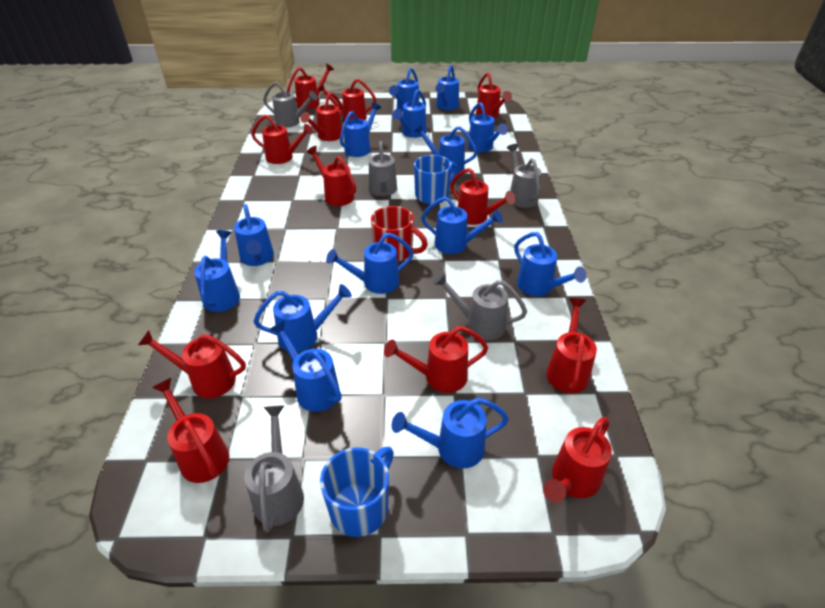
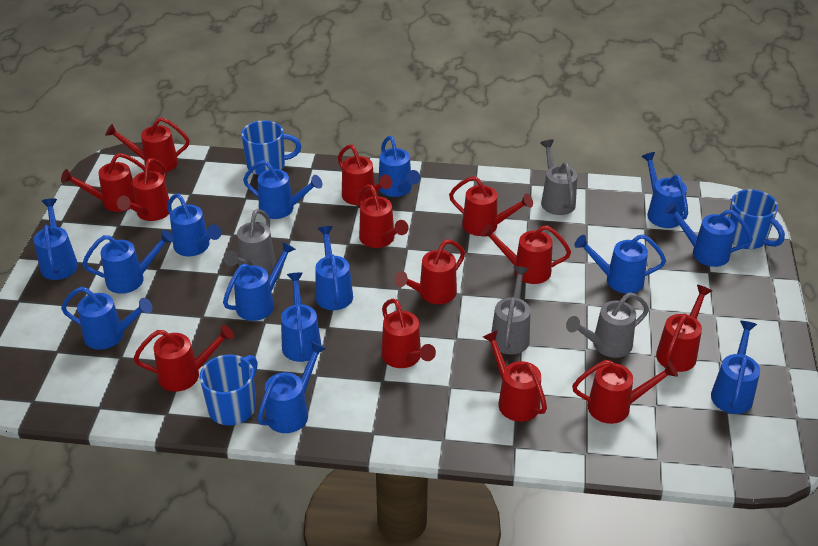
blue mug: [320,447,394,537] [414,155,457,204] = 2 -> [200,354,258,425] [241,120,301,175] [728,189,785,249] = 3
grey watering can: [245,405,304,533] [263,82,317,128] [369,141,397,196] [433,272,527,341] [507,144,542,208] = 5 -> [224,209,276,272] [491,266,530,355] [540,139,577,215] [566,292,649,358] = 4
red mug: [371,206,428,262] = 1 -> none = 0
red watering can: [138,330,246,398] [152,378,229,483] [251,115,313,164] [287,63,334,109] [301,92,343,141] [306,146,356,206] [317,79,376,121] [384,326,488,393] [450,168,515,225] [476,73,512,118] [543,417,612,503] [546,298,597,393] = 12 -> [61,153,145,212] [105,117,190,173] [117,158,169,221] [134,325,234,392] [338,145,392,205] [358,185,409,248] [381,299,436,368] [394,240,465,304] [449,176,533,236] [480,224,571,284] [483,330,547,422] [572,360,678,424] [656,285,712,372] = 13

